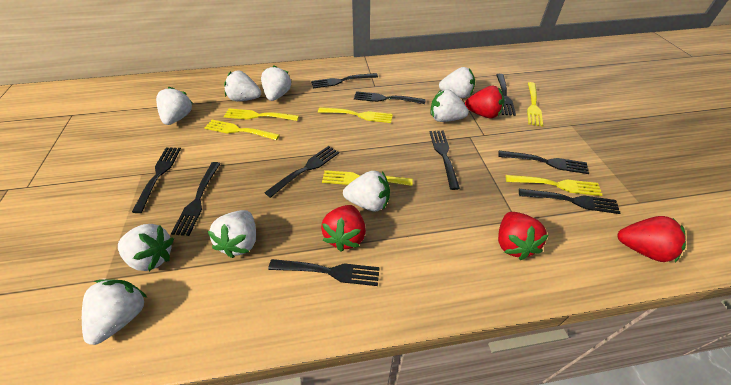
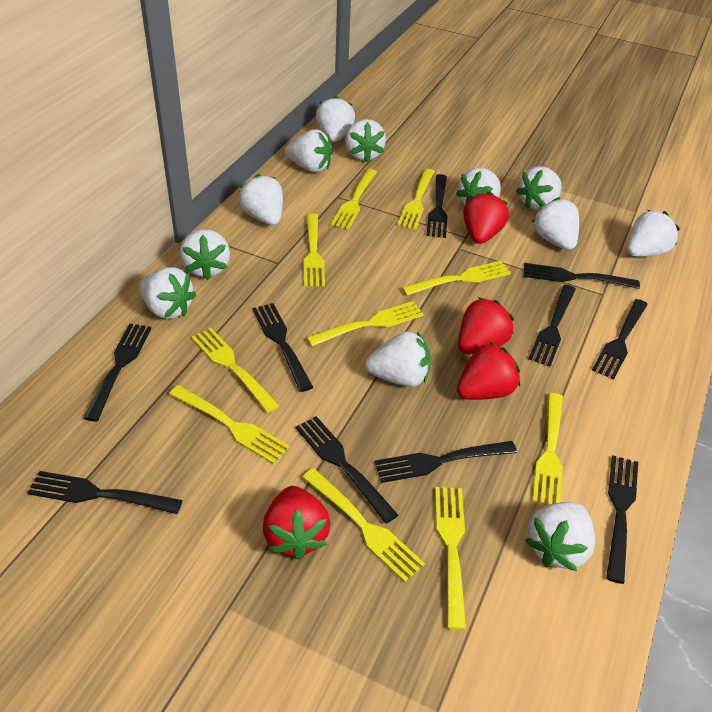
white strawberry: [82,279,147,345] [118,224,174,271] [156,87,193,125] [208,210,256,258] [224,71,261,101] [261,65,291,101] [343,171,390,211] [431,89,469,122] [439,67,475,98] = 9 -> [139,267,196,319] [180,229,230,280] [239,174,283,225] [285,130,333,172] [316,96,355,142] [345,119,386,162] [365,331,431,387] [456,167,501,205] [516,166,562,210] [525,502,595,571] [532,197,579,250] [627,210,680,257] = 12
yellow fork: [204,120,280,140] [224,109,299,121] [318,107,393,123] [322,170,413,186] [506,175,602,196] [527,82,543,127] = 6 -> [169,385,289,464] [191,328,279,413] [302,468,425,582] [303,213,325,286] [306,301,424,347] [331,169,377,230] [397,169,435,230] [402,261,511,296] [435,487,466,630] [532,393,563,505] = 10

